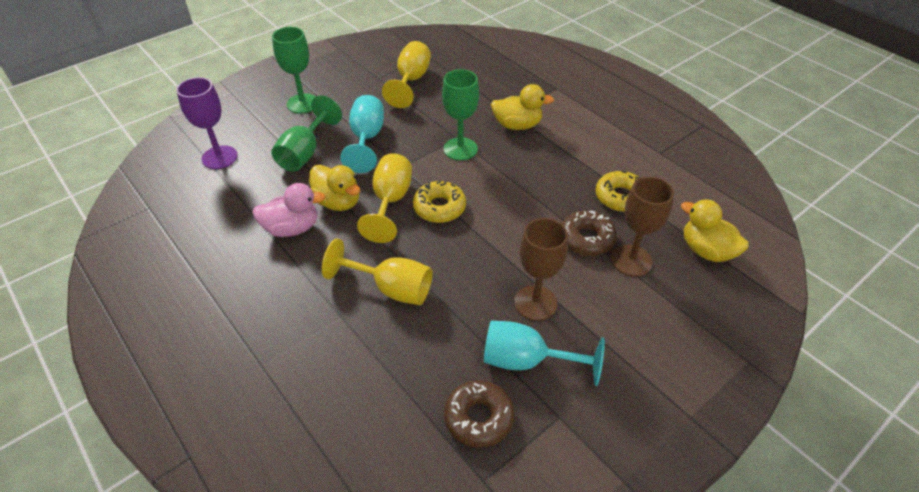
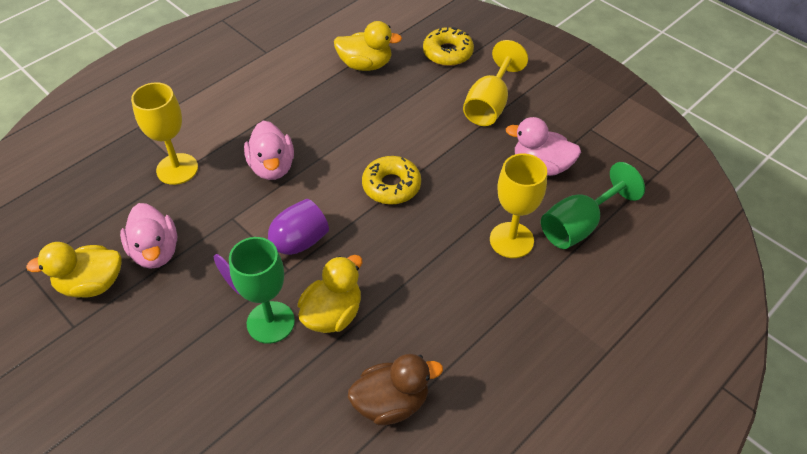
brown donut: [444,380,515,448] [562,211,617,256] = 2 -> none = 0
brown duck: none = 0 -> [348,354,443,426] = 1
brown goblet: [514,218,568,321] [611,177,674,277] = 2 -> none = 0
green goblet: [271,95,342,172] [272,27,316,113] [442,69,479,160] = 3 -> [229,237,295,344] [541,162,645,249] = 2
pink duck: [252,183,326,237] = 1 -> [120,203,177,269] [244,121,294,180] [506,117,581,176] = 3
turquoise goblet: [340,95,384,173] [484,321,605,386] = 2 -> none = 0

